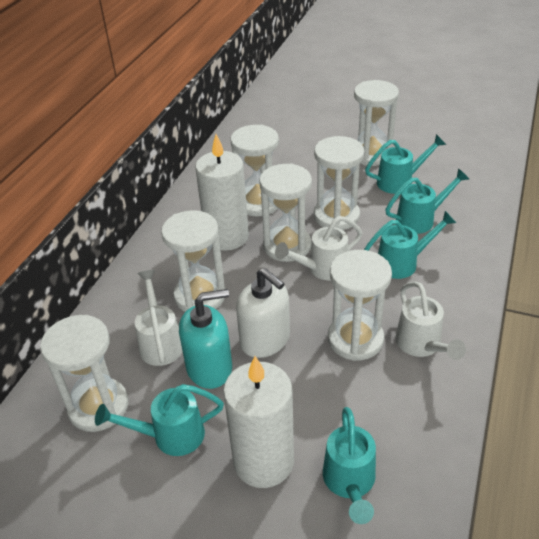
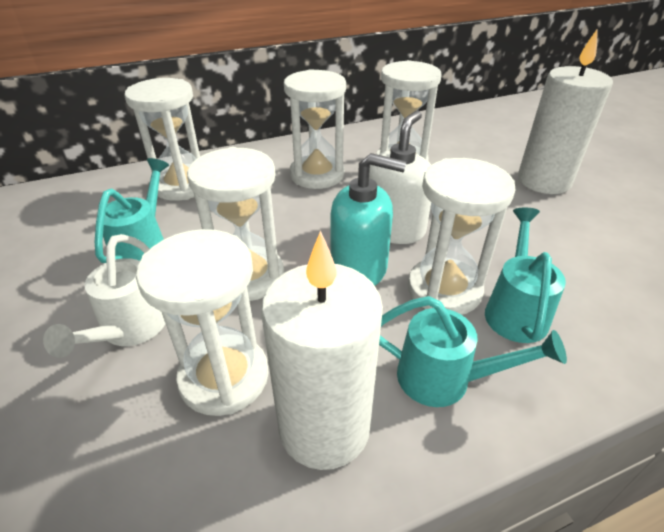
turquoise watering can: [95,384,224,456] [323,407,376,524] [364,211,456,279] [365,134,446,194] [385,168,469,234] = 5 -> [95,158,169,263] [379,296,567,407] [485,208,566,343] = 3
white hourglass: [40,315,128,432] [161,210,225,312] [231,125,279,216] [259,164,312,262] [314,136,364,230] [328,250,392,361] [354,80,399,166] = 7 -> [125,78,200,201] [136,229,269,416] [187,147,284,301] [284,69,346,189] [376,60,441,161] [407,158,515,315] = 6
white watering can: [135,270,183,366] [275,216,363,280] [395,281,466,360] = 3 -> [43,234,166,358] = 1

